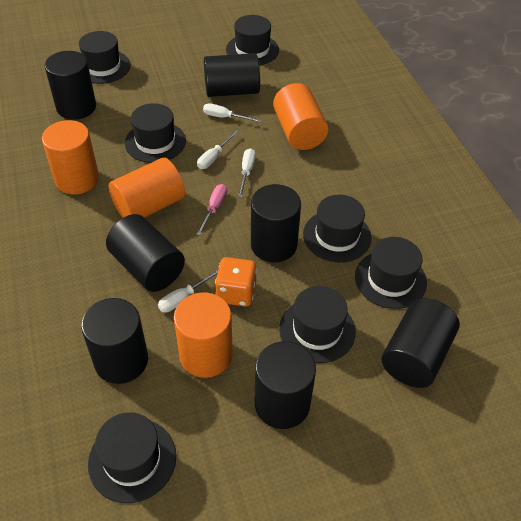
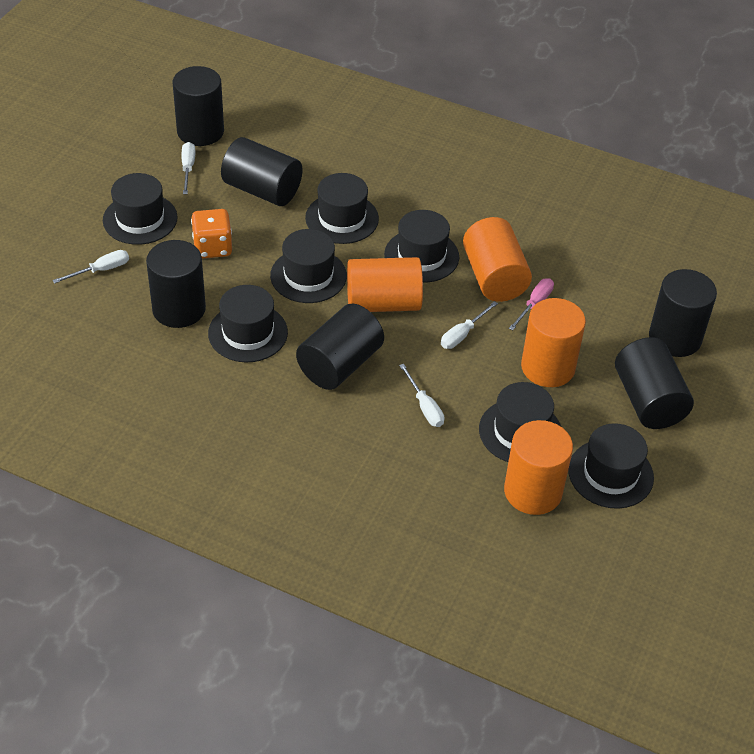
black cylinder: [45,51,96,120] [81,298,148,384] [106,214,185,292] [204,53,260,97] [251,184,301,262] [255,341,316,429] [382,298,460,388] = 7 -> [146,240,206,328] [173,66,224,146] [221,137,302,206] [296,304,384,390] [615,337,694,429] [649,269,717,357] = 6

